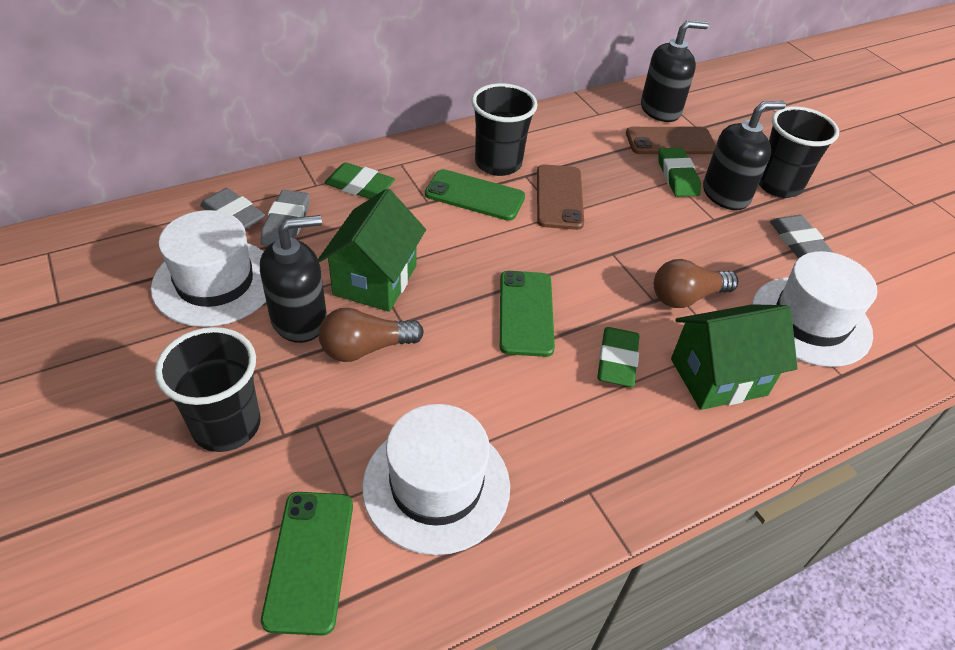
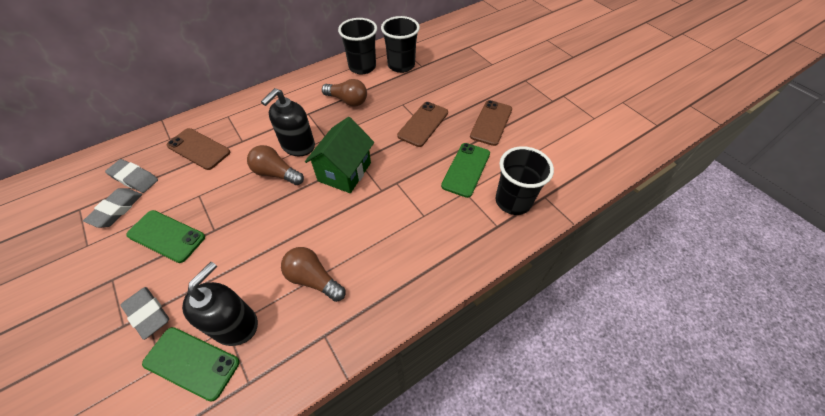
black soap dispenser: [260,215,327,343] [641,20,709,122] [703,101,786,210] = 3 -> [182,262,258,346] [261,88,315,156] = 2
brown light bulb: [319,308,424,362] [654,259,738,308] = 2 -> [247,145,304,185] [281,247,345,302] [322,79,367,107] = 3
brown phone: [537,164,584,230] [626,127,716,154] = 2 -> [167,128,230,170] [397,102,448,147] [470,100,512,146] = 3
green eraser: [324,162,395,199] [597,327,639,387] [659,148,701,197] = 3 -> none = 0
green house: [318,189,426,312] [671,304,798,410] = 2 -> [305,117,374,193] = 1
white hat: [151,210,266,327] [362,404,510,555] [752,251,877,367] = 3 -> none = 0

